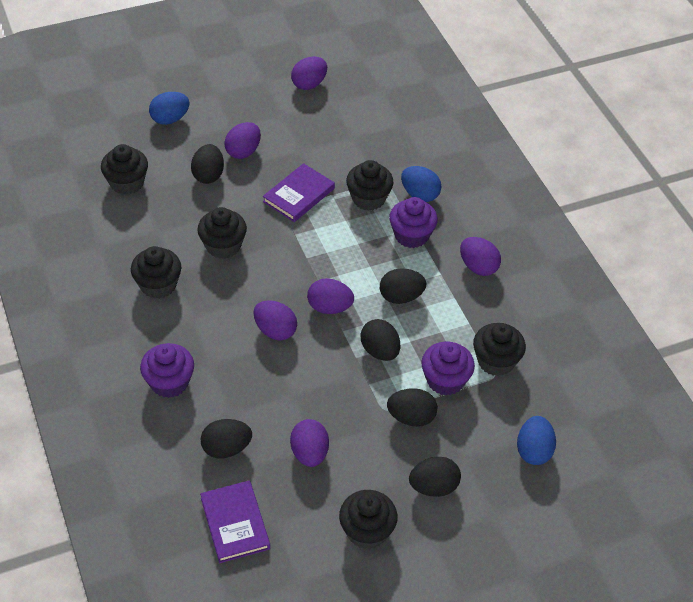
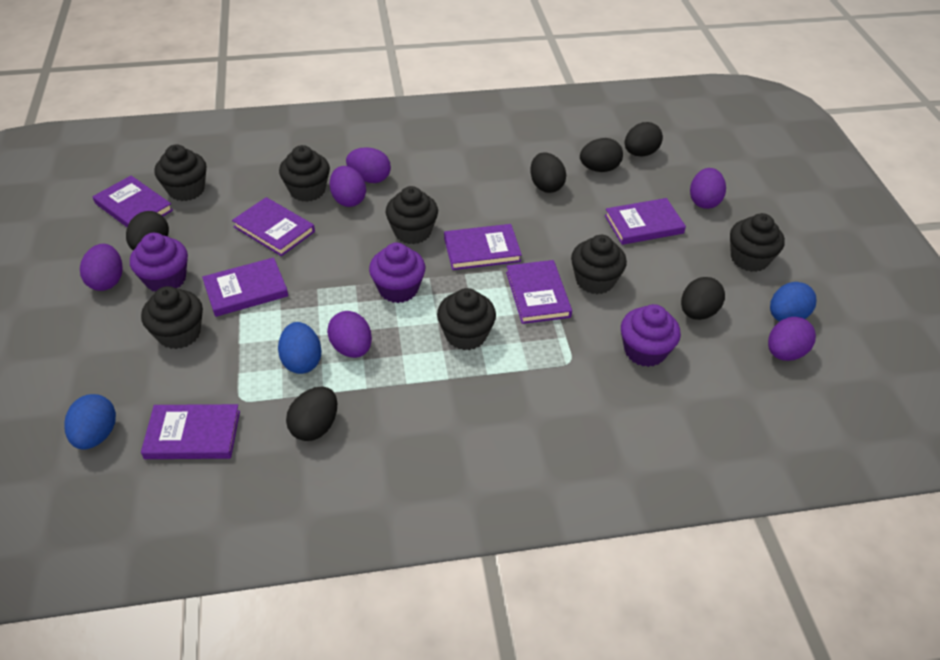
black cupcake: [101,144,148,195] [131,246,181,299] [198,207,247,259] [339,490,398,549] [346,160,393,211] [473,323,526,376] = 6 -> [141,286,203,349] [154,145,206,201] [279,145,330,202] [386,186,438,244] [437,288,496,350] [571,235,627,294] [730,213,785,272] = 7
purple book: [200,480,270,563] [263,163,335,222] = 2 -> [93,176,173,227] [141,404,240,459] [202,257,288,317] [232,197,315,256] [444,224,522,270] [506,260,572,324] [605,198,686,245] = 7

